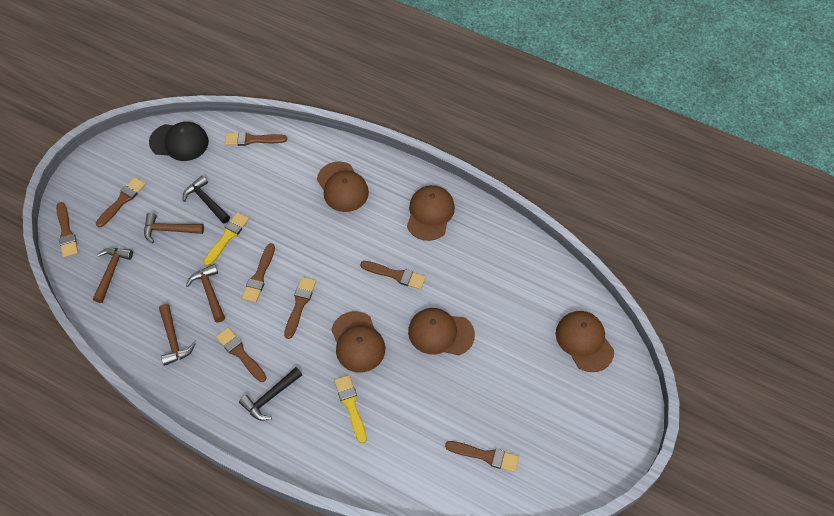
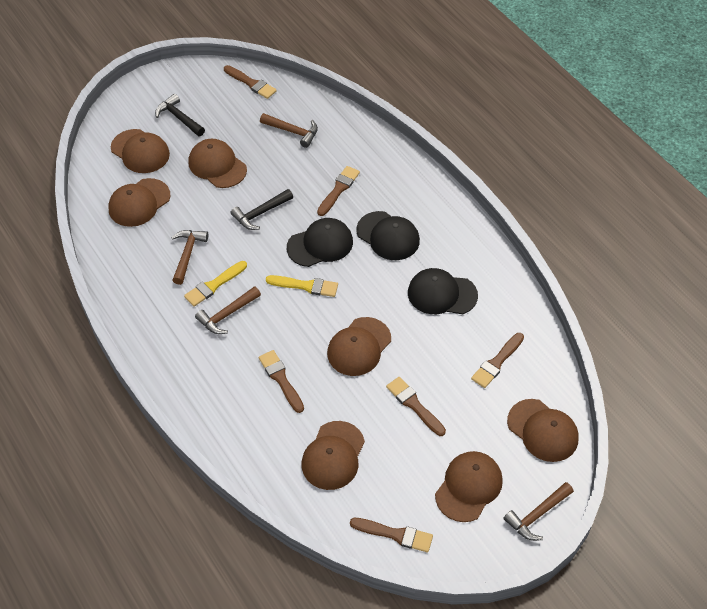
black cap: [149,122,209,161] = 1 -> [287,218,353,267] [356,211,420,260] [408,268,478,314] = 3
brown brush: [56,202,78,258] [96,177,146,227] [216,327,267,382] [225,132,287,146] [242,243,275,303] [284,277,316,339] [360,261,426,290] [445,441,519,472] = 8 -> [224,65,277,99] [259,350,304,413] [317,166,360,216] [350,518,433,552] [386,377,446,436] [471,333,524,388] = 6
brown cap: [317,161,369,212] [331,311,385,373] [407,185,455,241] [408,308,475,355] [556,311,614,372] = 5 -> [108,178,170,227] [111,129,170,173] [188,139,247,188] [302,421,365,490] [327,317,391,376] [435,451,503,522] [507,399,579,462] = 7

